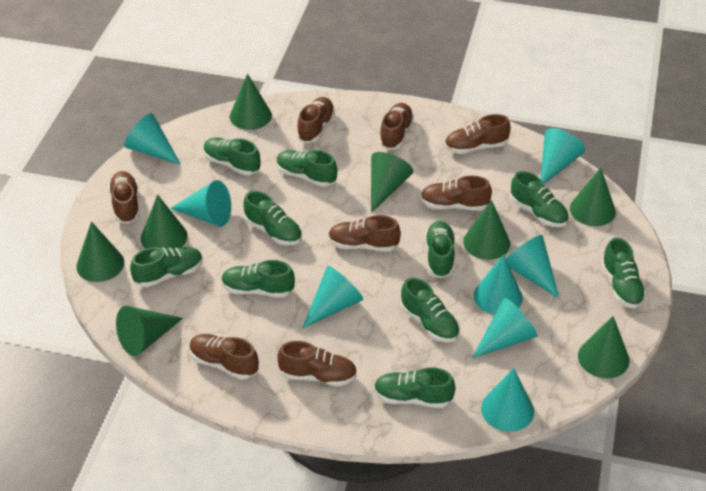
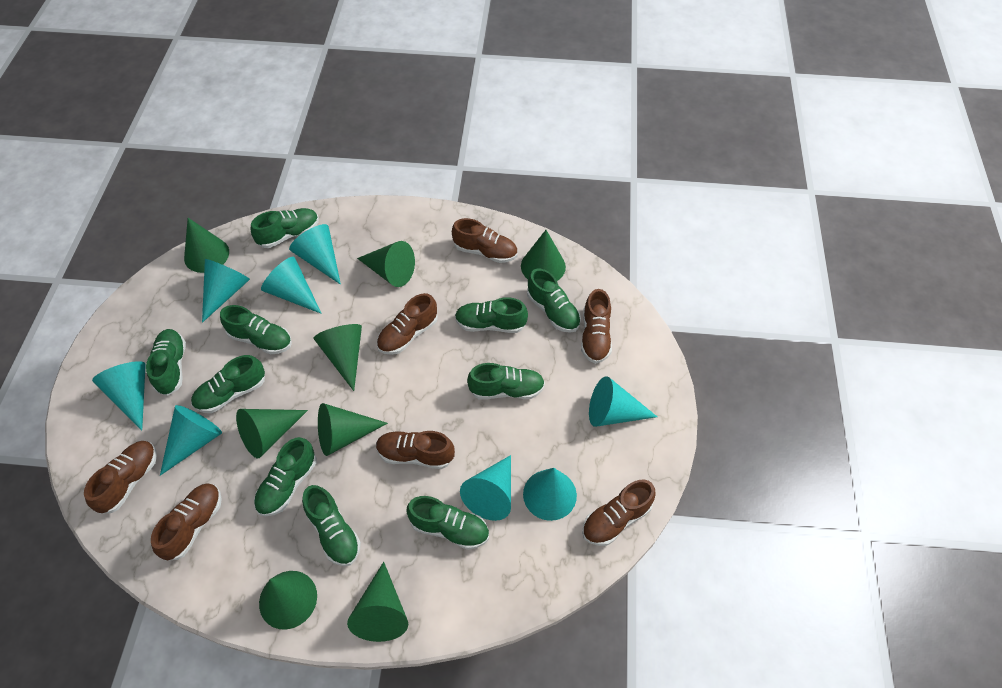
brown shoe: [108,171,140,224] [189,334,259,380] [277,341,357,386] [297,97,335,143] [328,215,401,252] [379,103,414,150] [420,176,492,211] [445,114,511,154] = 8 -> [84,441,157,514] [151,483,222,560] [376,431,455,469] [377,293,438,355] [452,218,517,263] [581,289,612,364] [582,480,656,546] = 7

